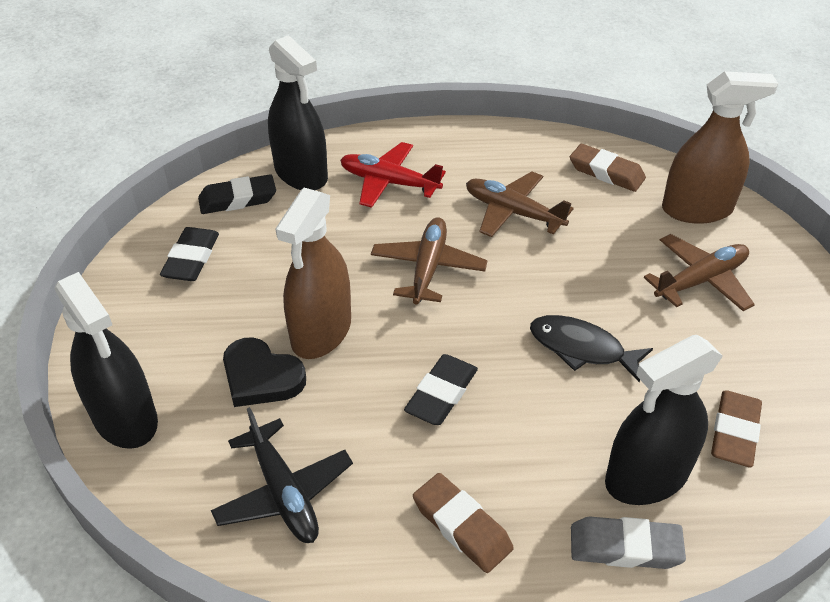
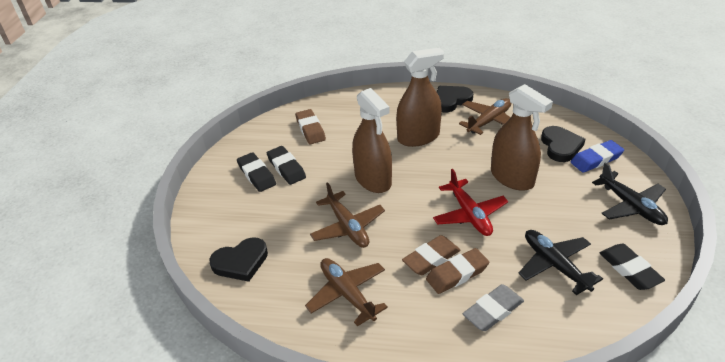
black fish: [530,315,653,383] = 1 -> none = 0
black heart: [223,337,306,407] = 1 -> [209,237,268,282] [437,86,473,112] [541,126,586,162] = 3
black plane: [211,407,353,543] = 1 -> [518,230,603,295] [592,162,668,225] = 2
black spray bottle: [54,272,158,449] [268,35,328,190] [605,335,723,505] = 3 -> none = 0
blue eraser: none = 0 -> [571,140,624,173] = 1
brown spray bottle: [275,188,351,359] [662,71,778,223] = 2 -> [352,88,392,193] [396,47,444,147] [491,84,553,191] = 3

